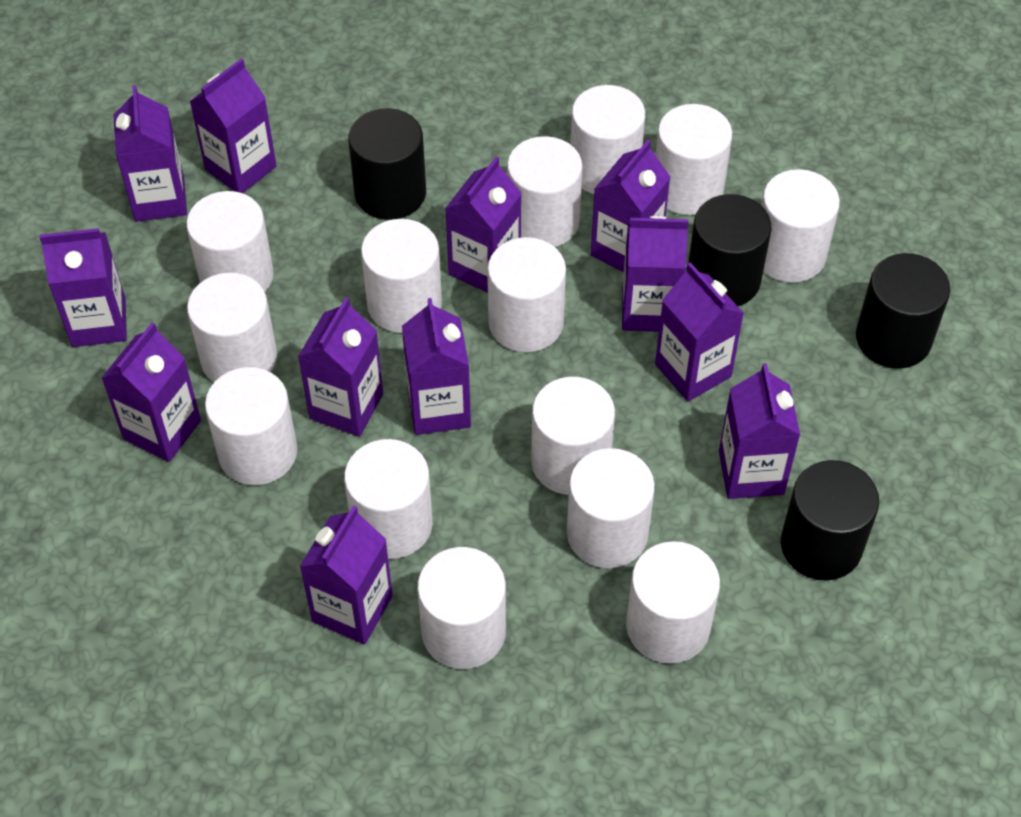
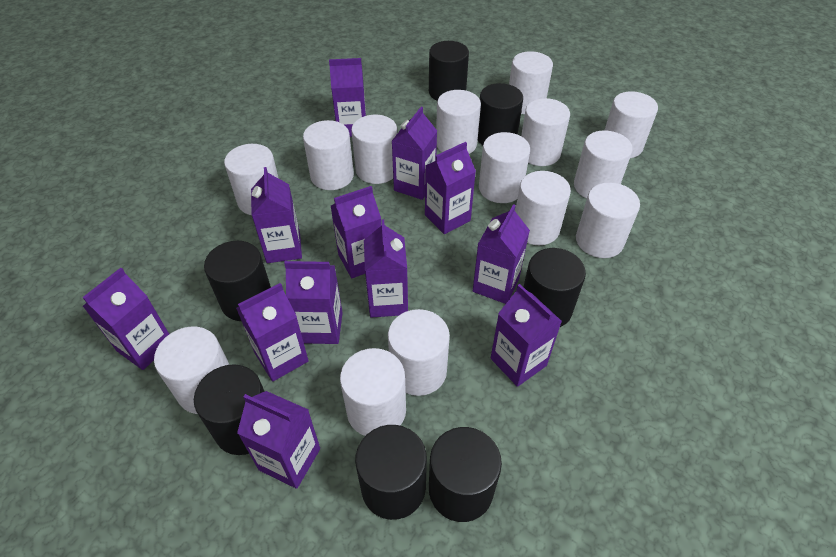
black cylinder: [348,108,426,220] [688,194,771,306] [781,460,879,581] [856,253,950,369] = 4 -> [194,364,265,455] [204,241,271,321] [355,425,427,520] [429,41,469,101] [429,427,502,522] [478,83,523,145] [524,248,586,327] = 7

